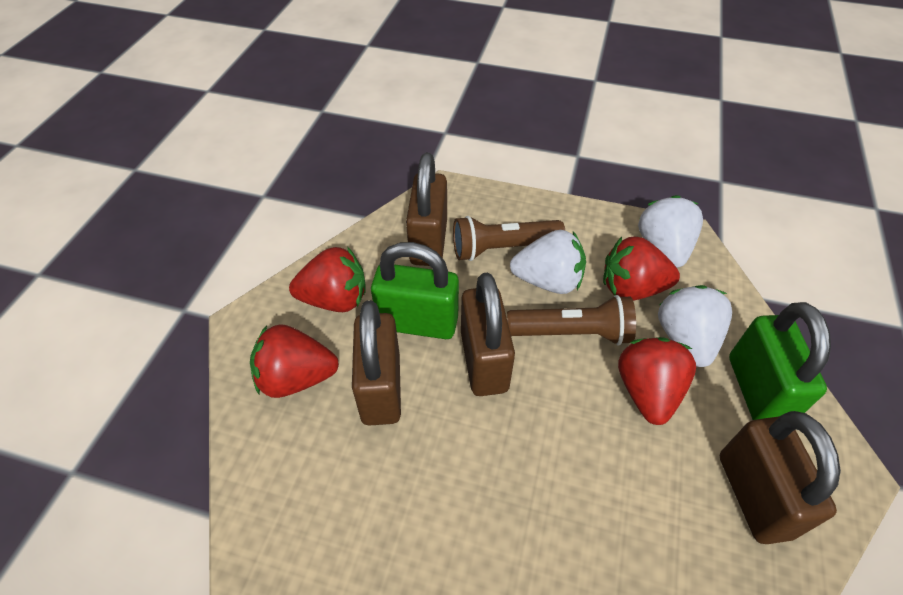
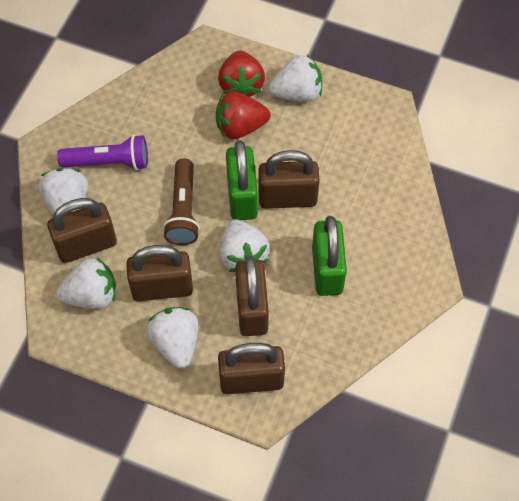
brown flashlight: [453,216,565,261] [507,295,636,345] = 2 -> [163,158,200,245] = 1
brown padlock: [352,300,401,426] [406,153,447,266] [461,273,515,396] [720,411,841,544] = 4 -> [47,198,117,263] [126,245,193,301] [218,343,285,394] [235,256,269,336] [258,150,320,209] = 5
purple flashlight: none = 0 -> [57,135,148,170] = 1
red strawberry: [250,324,339,398] [289,247,366,312] [603,236,680,301] [618,337,696,425] = 4 -> [216,91,270,139] [218,50,265,97] = 2
white strawberry: [510,230,586,294] [638,195,703,268] [658,285,732,367] = 3 -> [38,168,88,215] [56,257,116,309] [146,307,198,369] [220,219,269,272] [268,55,322,102] = 5

